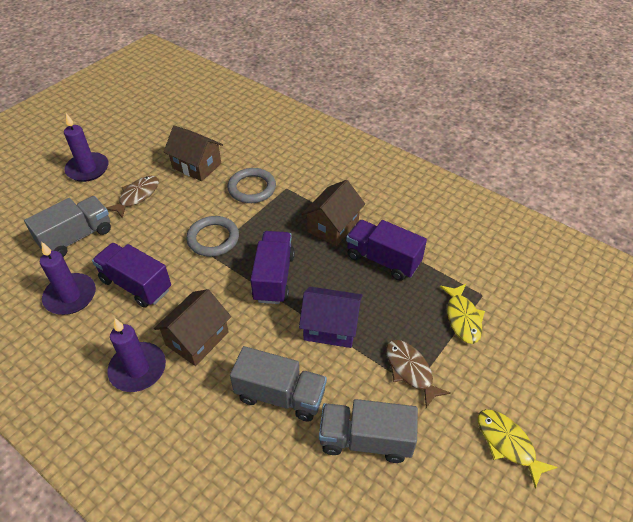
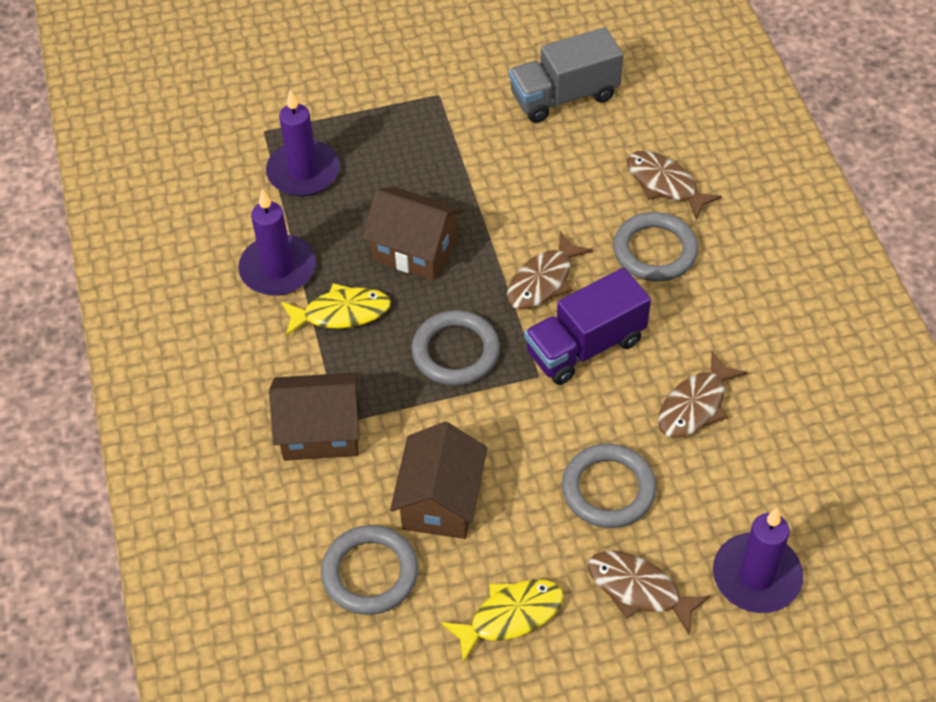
brown fish: [106,176,159,219] [386,340,451,408] = 2 -> [507,231,593,310] [588,551,710,635] [627,151,722,221] [658,351,748,438] = 4
grey ring: [186,216,239,257] [227,168,276,203] = 2 -> [321,525,418,615] [411,310,500,386] [562,444,656,528] [613,212,698,281] = 4
grey truck: [24,196,111,257] [230,346,327,422] [319,399,418,463] = 3 -> [509,27,623,123] = 1
purple house: [299,287,363,348] = 1 -> none = 0
purple truck: [92,243,171,308] [250,231,295,304] [346,220,427,281] = 3 -> [524,268,651,385] = 1

